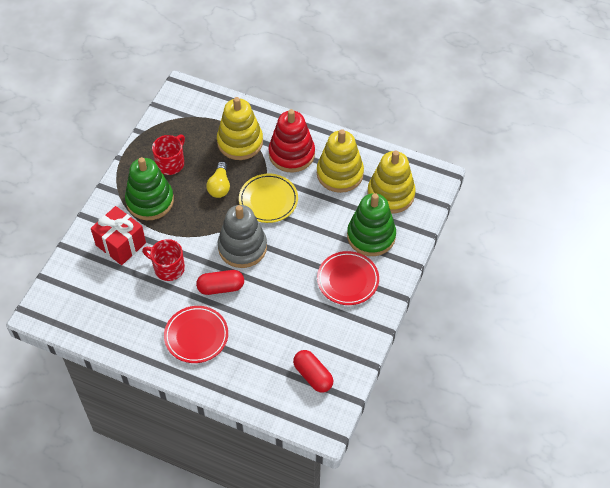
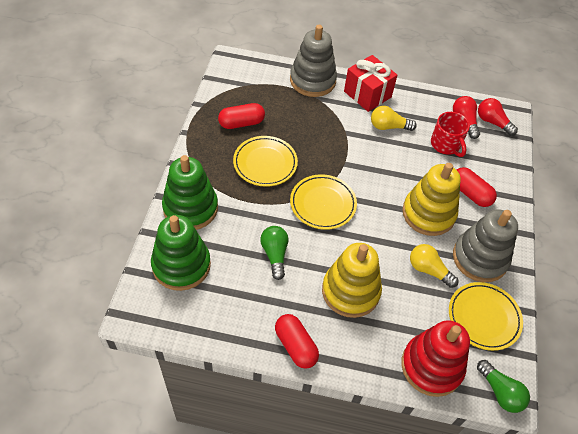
green light bulb: none = 0 -> [260,226,289,280] [477,360,530,413] = 2
grey stacking toy: [218,205,267,268] = 1 -> [290,25,337,97] [453,209,518,282] = 2
red capsule: [196,270,244,295] [293,350,333,392] = 2 -> [218,103,265,129] [275,314,319,369] [457,167,497,207] = 3
red light bulb: none = 0 -> [453,96,480,139] [478,98,518,136] = 2
red mug: [142,239,185,281] [152,135,185,175] = 2 -> [431,112,470,157] = 1
red plate: [164,306,228,363] [317,251,379,305] = 2 -> none = 0
yellow light bulb: [206,161,230,198] = 1 -> [371,106,417,131] [410,244,459,288] = 2
yellow plate: [239,174,298,223] = 1 -> [233,136,298,187] [290,174,357,230] [449,282,523,351] = 3
yellow stacking toy: [217,97,263,160] [317,129,364,193] [367,150,416,214] = 3 -> [322,243,382,318] [402,163,461,236] = 2

